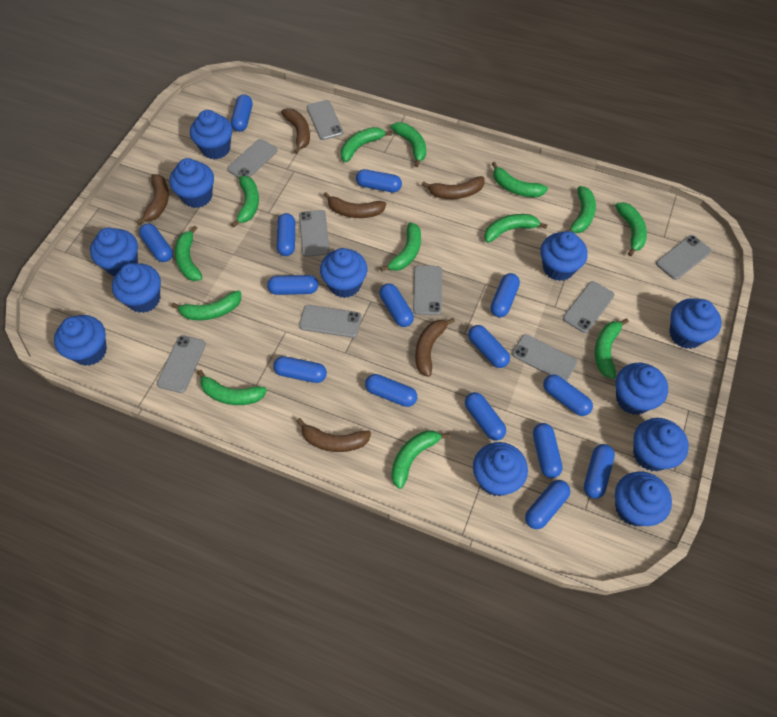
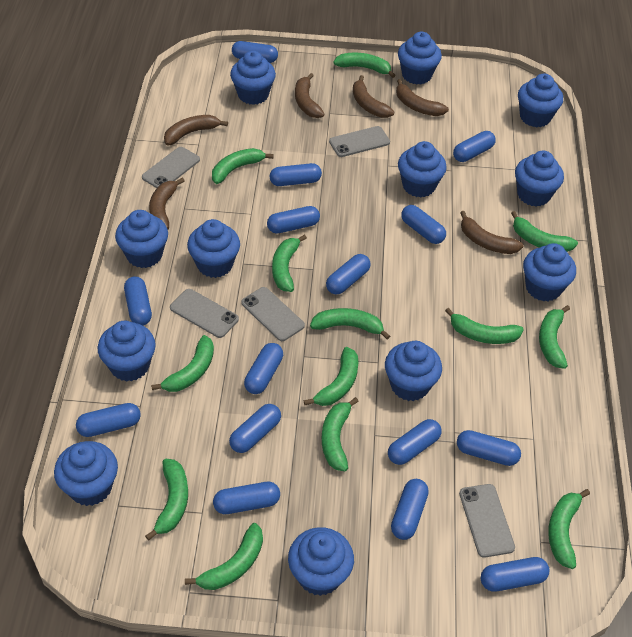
grey phone: [157,335,206,393] [227,139,278,178] [299,210,330,257] [299,305,361,338] [307,100,343,140] [413,265,442,315] [512,334,577,381] [563,281,615,333] [656,235,711,280] = 9 -> [142,147,200,188] [170,289,239,338] [241,287,305,341] [329,126,390,157] [459,484,515,558] = 5

